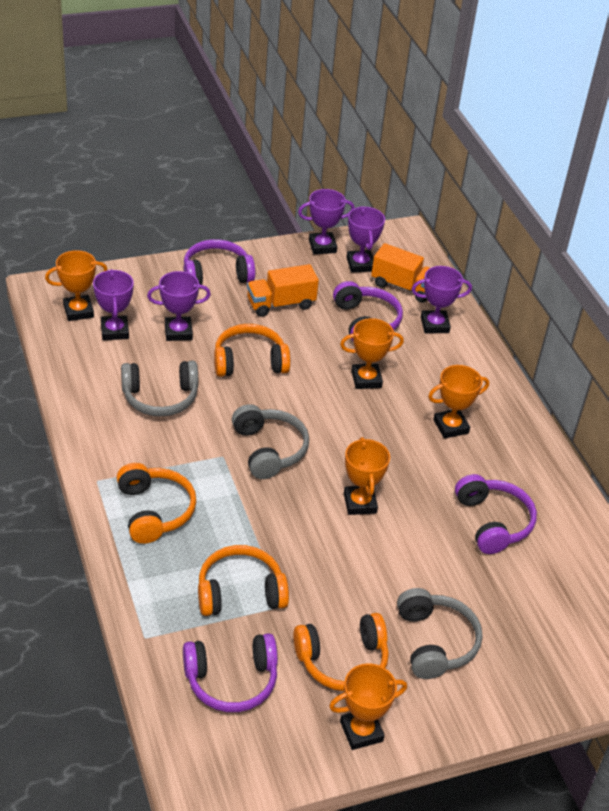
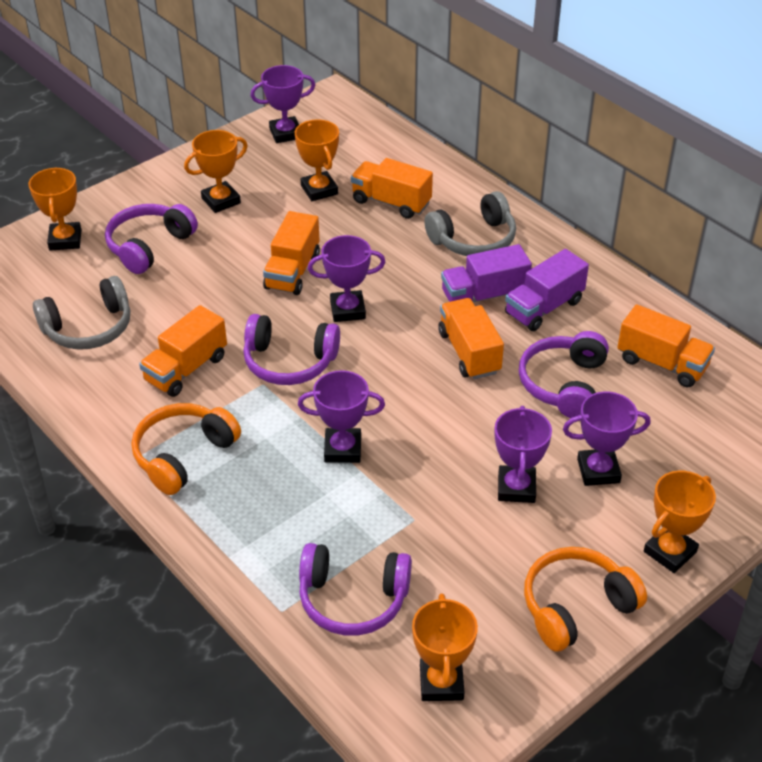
grey headphones: [121,361,198,417] [232,404,309,479] [397,588,483,679] = 3 -> [33,276,130,350] [424,191,516,256] = 2
orange headphones: [117,463,197,544] [198,545,289,616] [214,324,291,377] [293,613,389,691] = 4 -> [132,403,241,495] [524,547,647,652] = 2
orange truck: [247,264,319,317] [371,243,430,303] = 2 -> [139,305,227,397] [263,211,320,295] [351,158,433,219] [438,298,504,379] [617,304,715,387] = 5
purple truck: none = 0 -> [441,244,532,302] [505,249,589,331] = 2

